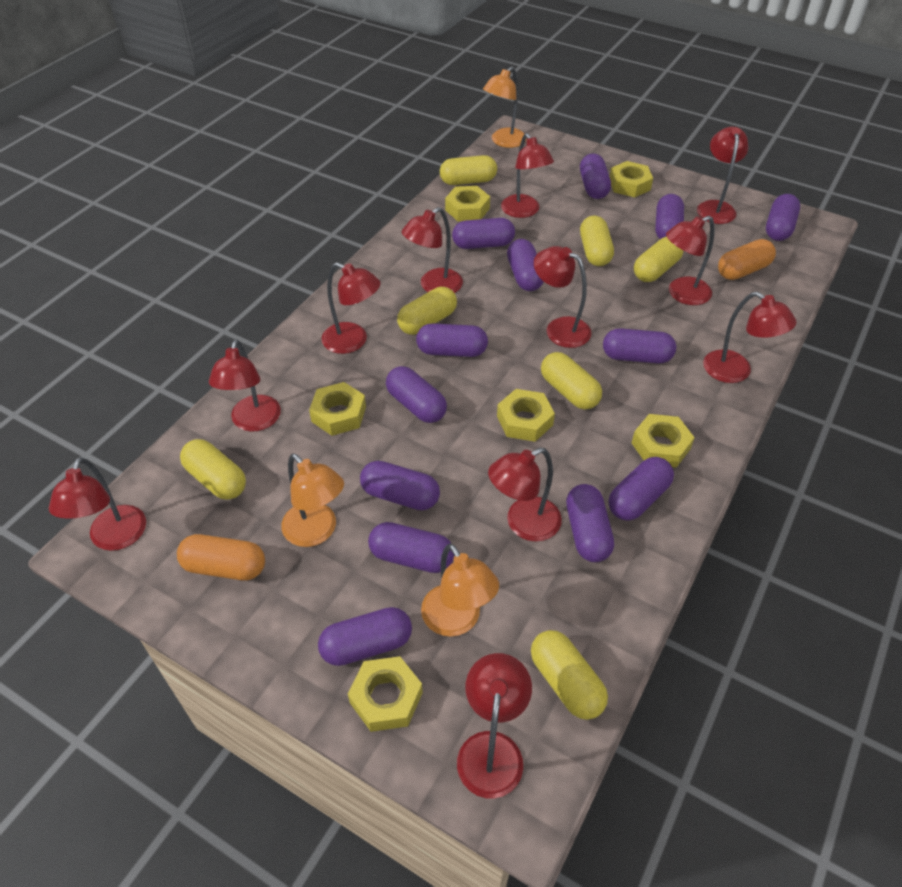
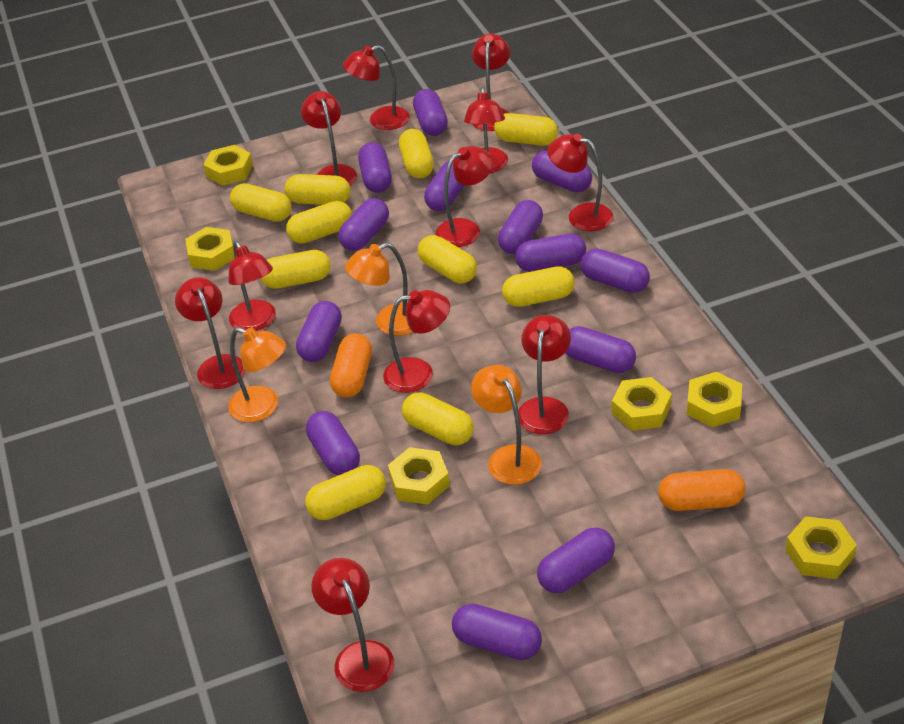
yellow capsule: [180,439,246,500] [397,287,457,335] [440,155,497,185] [531,630,608,720] [541,352,602,410] [580,215,614,266] [634,236,683,282] = 7 -> [230,183,292,222] [261,250,331,289] [285,174,351,205] [286,201,352,244] [305,465,386,520] [399,129,434,178] [402,392,474,445] [418,235,477,283] [494,113,558,146] [502,266,575,307] = 10

